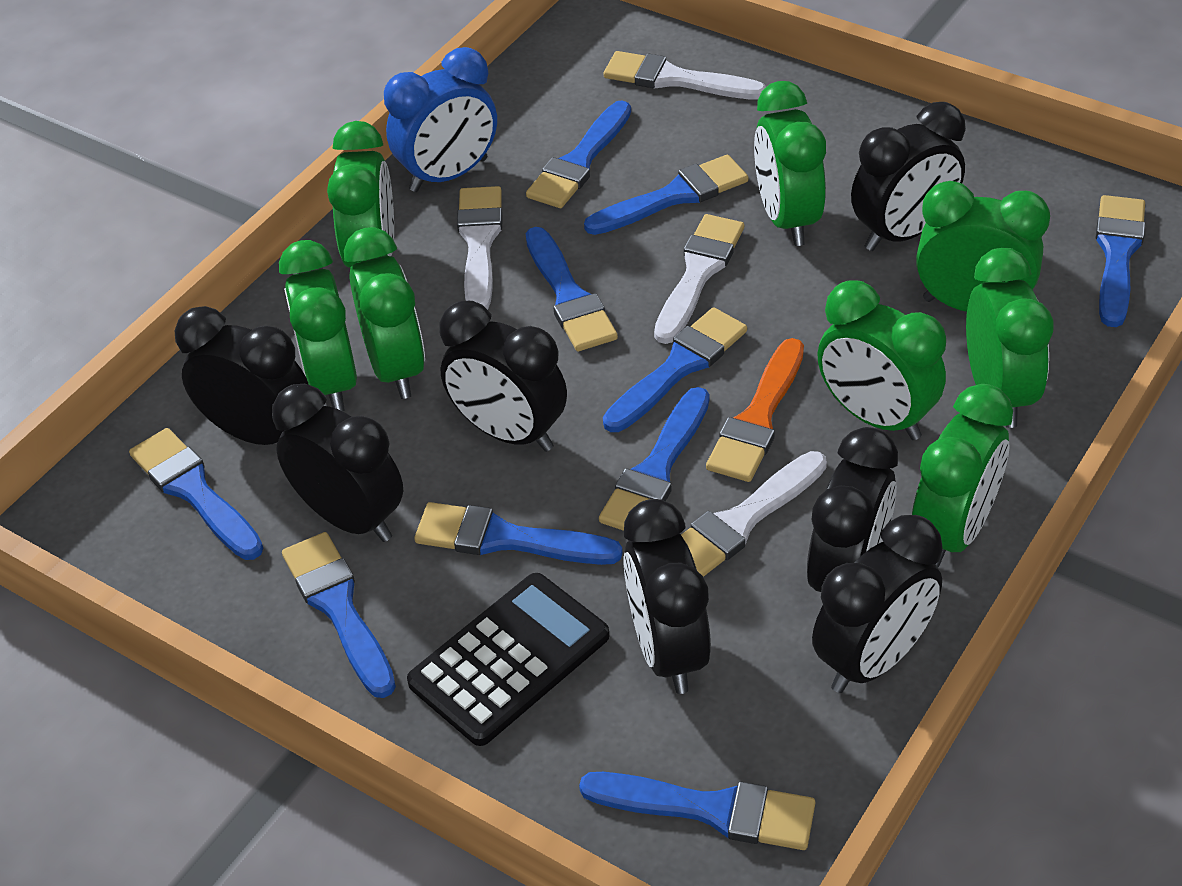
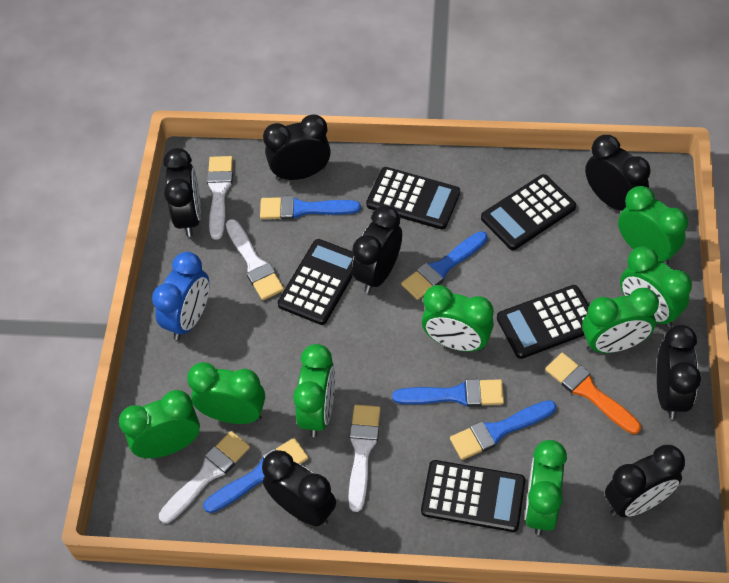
black calculator: [407,573,609,746] = 1 -> [278,239,354,325] [366,167,460,229] [421,460,525,532] [481,174,576,250] [497,285,589,359] = 5
blue brush: [129,428,264,560] [282,532,396,698] [414,502,623,565] [526,100,631,208] [526,227,618,351] [579,772,815,850] [584,155,749,235] [599,387,710,531] [603,307,747,432] [1096,195,1145,327] = 10 -> [203,438,309,513] [260,196,361,220] [392,379,504,407] [401,231,488,300] [450,400,556,460] = 5

